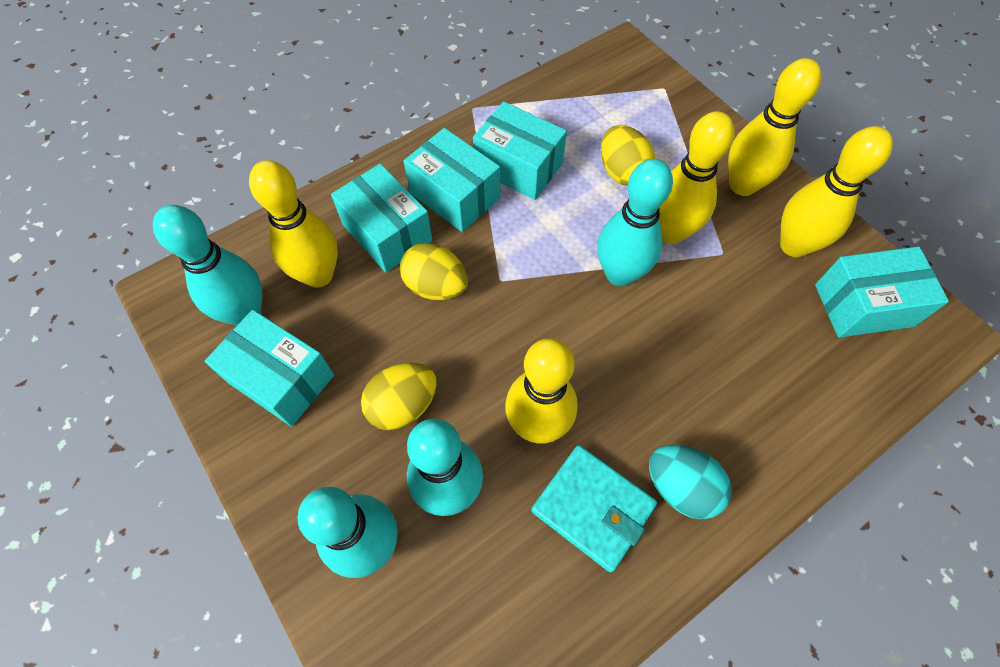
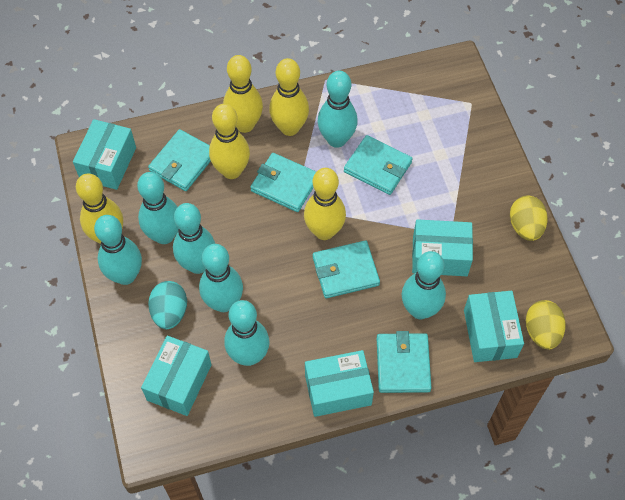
turquoise bowling pin: [153,205,262,325] [297,487,398,578] [407,419,483,516] [597,159,673,286] = 4 -> [94,215,142,285] [137,172,179,244] [173,203,215,274] [199,244,243,312] [225,300,270,366] [318,71,358,148] [402,251,446,319] = 7
turquoise wallet: [531,445,657,572] = 1 -> [148,129,211,191] [250,153,316,212] [313,240,380,298] [344,135,413,195] [377,331,431,393] = 5
yellow egg: [361,363,437,430] [400,243,468,300] [601,125,655,186] = 3 -> [510,196,548,241] [526,300,566,350] = 2

